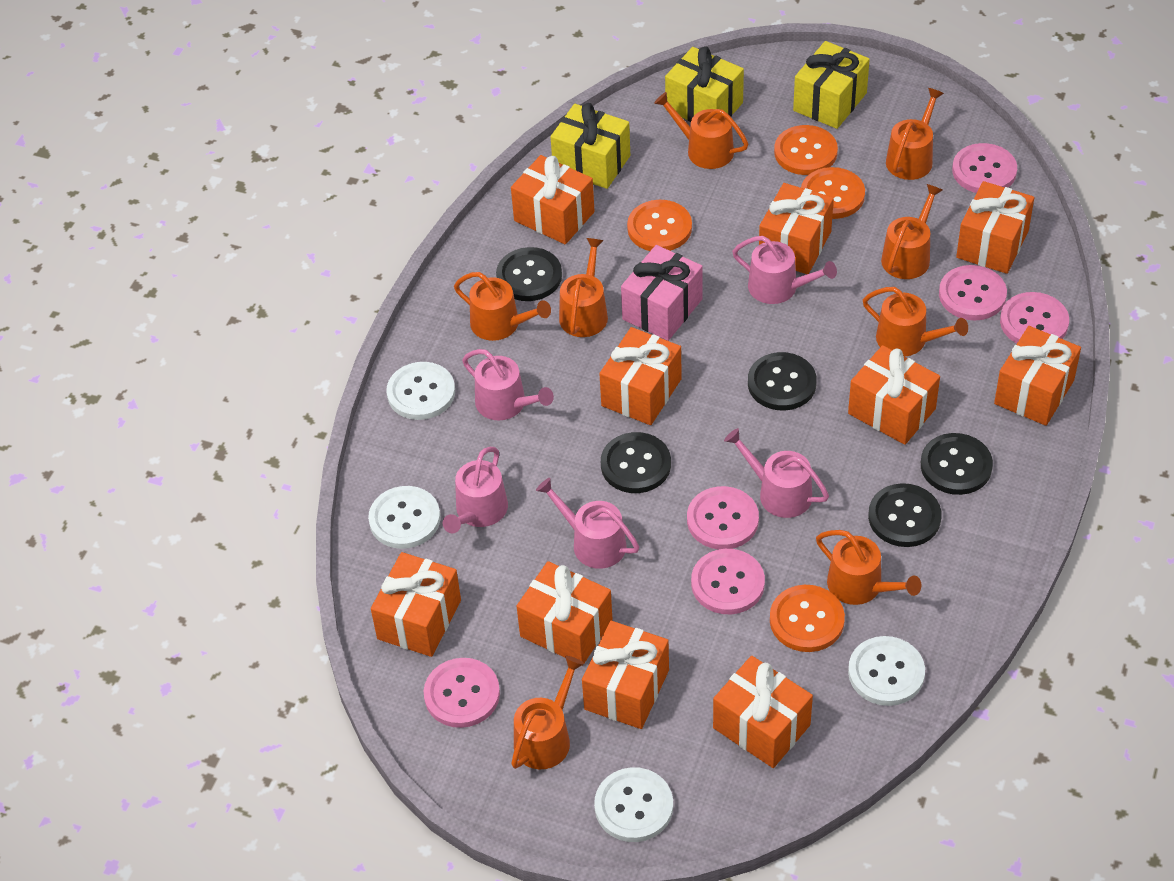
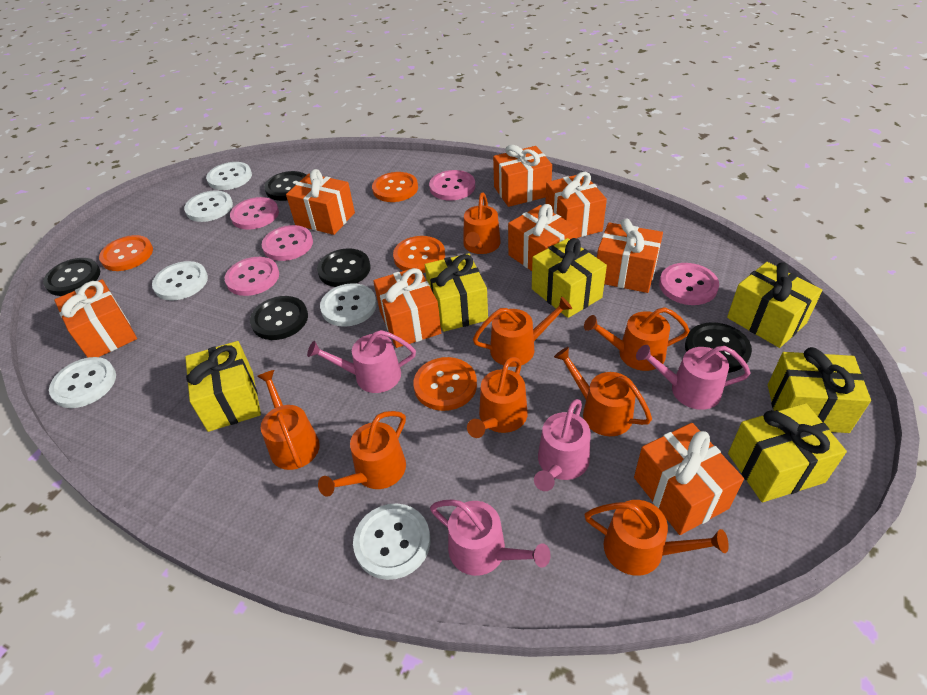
orange gift: [371,552,461,657] [511,155,595,244] [517,561,613,666] [582,621,669,729] [599,327,682,425] [713,656,813,768] [759,183,834,274] [848,345,940,445] [956,181,1034,274] [994,326,1081,426] = 10 -> [54,279,137,358] [286,169,355,235] [373,267,441,348] [493,145,552,207] [508,204,578,271] [545,172,607,238] [597,218,663,293] [634,423,744,535] = 8
pink button: [424,658,500,728] [687,486,759,549] [691,549,765,614] [939,265,1007,320] [952,143,1017,193] [1000,292,1069,343] = 6 -> [225,257,279,296] [230,197,279,230] [262,225,313,261] [429,170,475,201] [659,263,719,305] = 5
pink gift: [621,245,703,341] = 1 -> none = 0
pink watering can: [443,447,508,533] [462,349,554,420] [536,478,639,569] [724,428,829,518] [732,236,837,304] = 5 -> [307,330,416,393] [430,499,550,576] [534,399,591,491] [636,345,751,410] = 4
white button: [368,486,440,549] [387,362,455,420] [594,767,673,842] [848,636,925,706] = 4 -> [49,357,116,408] [152,261,208,301] [184,190,233,222] [206,162,252,190] [320,283,377,327] [353,504,430,580] = 6
yellow gift: [551,103,630,189] [665,47,744,122] [793,41,870,129] = 3 -> [185,341,261,432] [425,253,488,332] [532,238,607,318] [727,262,823,348] [728,403,847,502] [768,347,871,433] = 6

